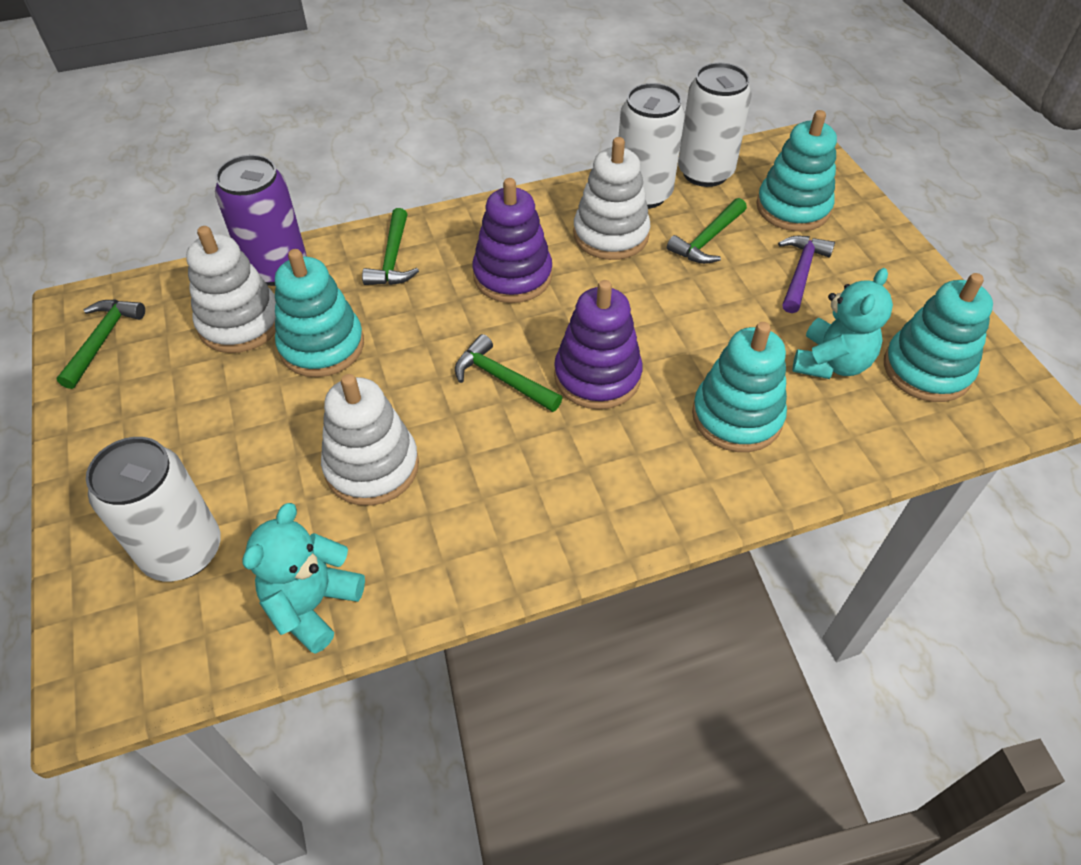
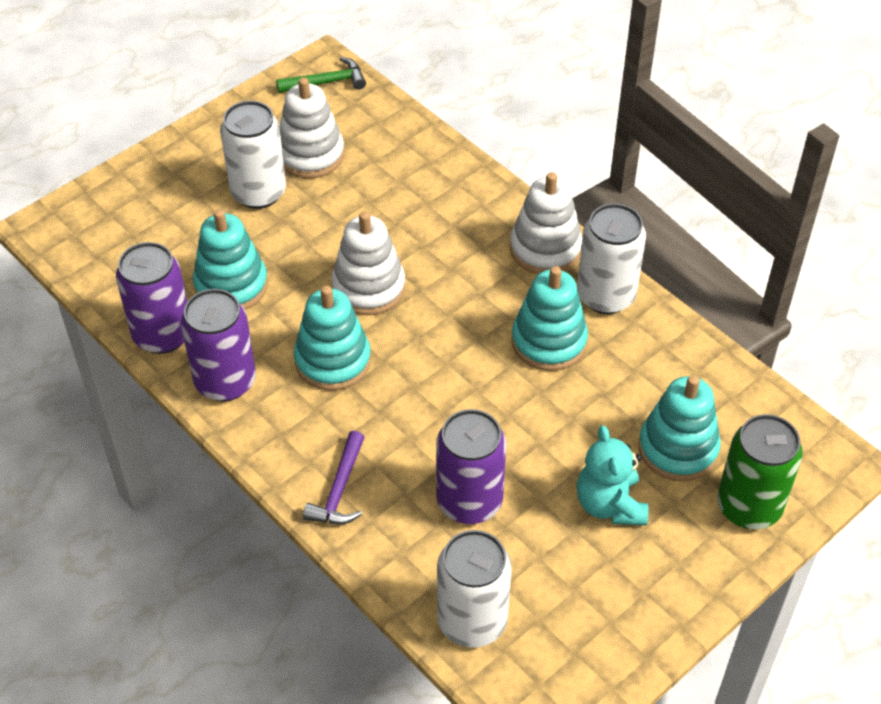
green can: none = 0 -> [717,414,803,529] = 1
green hammer: [56,300,145,389] [362,208,419,285] [455,334,562,412] [667,198,747,264] = 4 -> [276,57,366,93] = 1
purple can: [215,154,307,286] = 1 -> [116,242,187,354] [181,289,256,402] [436,409,506,524] = 3
purple stacking toy: [472,178,552,303] [554,280,643,410] = 2 -> none = 0
turquoise teddy bear: [243,503,365,654] [792,268,893,379] = 2 -> [577,425,649,525] = 1

